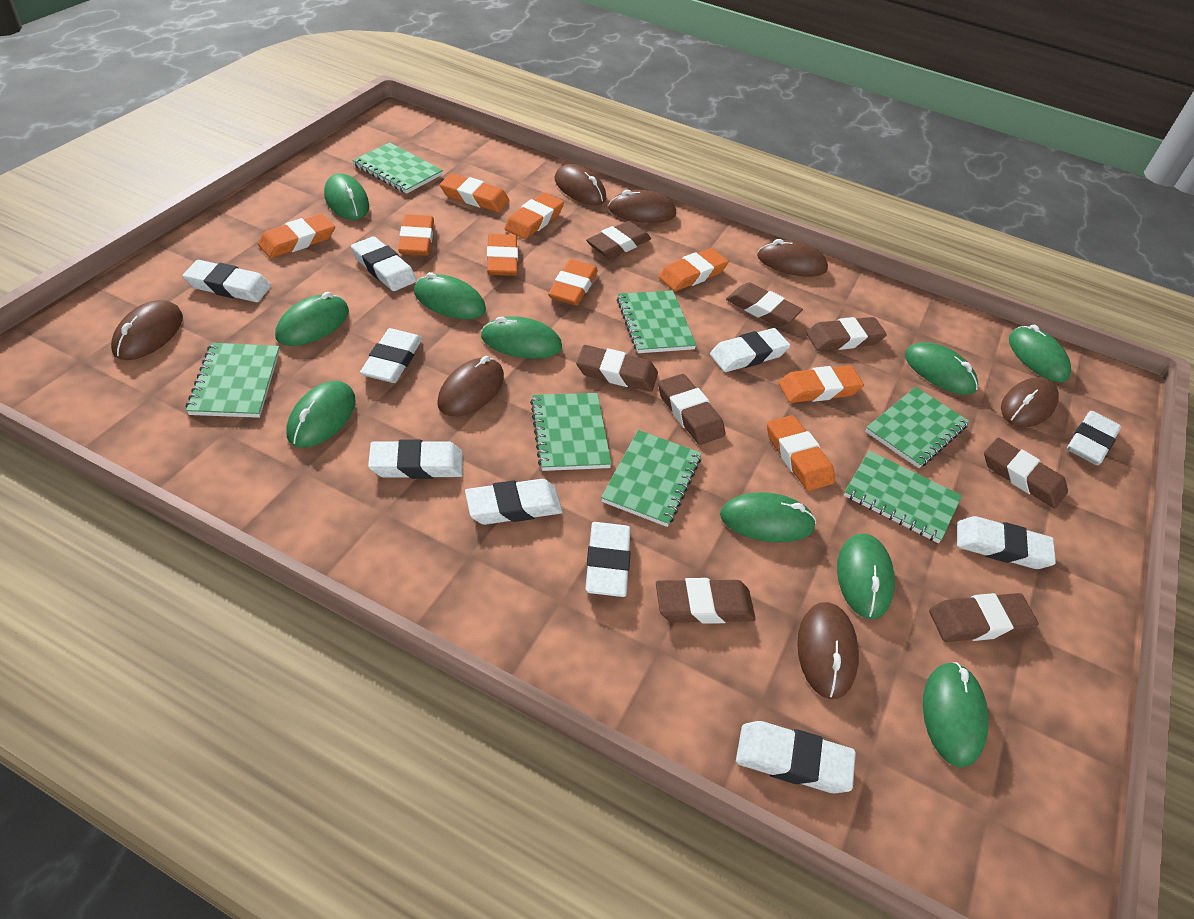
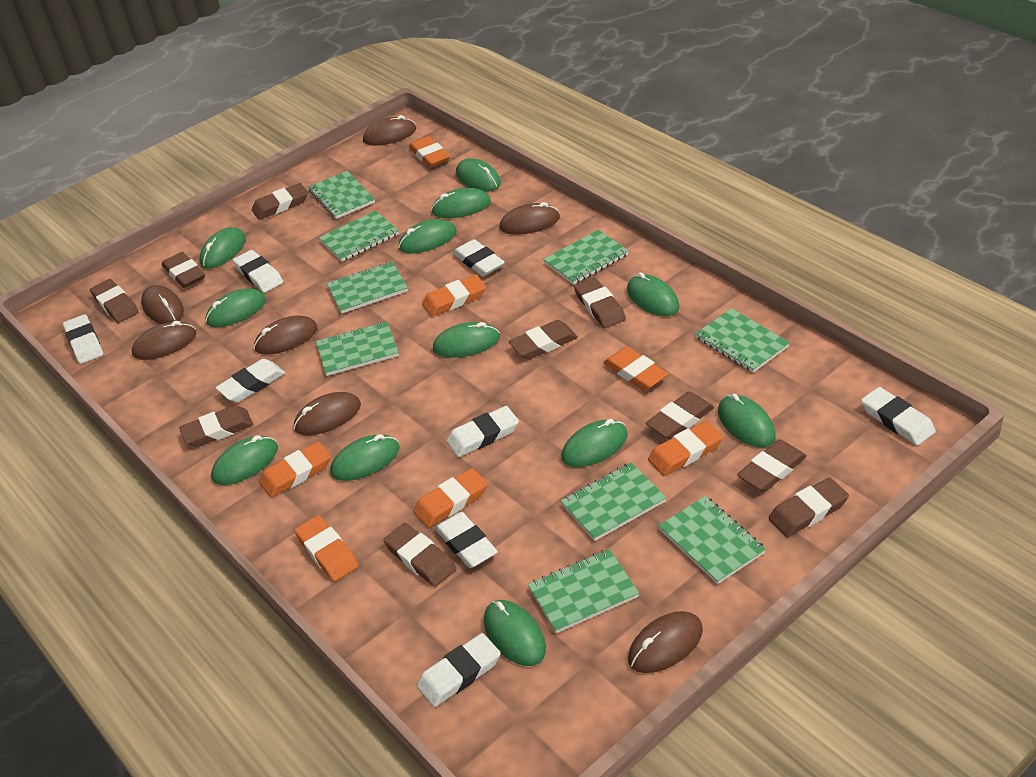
brown eraser: [576,345,658,392] [586,221,651,258] [656,578,756,624] [658,374,725,445] [726,282,803,327] [806,317,887,351] [929,593,1039,642] [984,438,1068,508] = 8 -> [90,279,139,323] [162,252,205,288] [179,405,253,447] [252,183,308,220] [383,523,457,587] [508,320,578,359] [574,278,626,328] [646,391,714,439] [737,439,807,492] [769,477,849,537] = 10
green mouse: [275,292,349,346] [286,381,356,448] [324,173,369,220] [414,272,486,319] [481,316,562,359] [720,492,816,543] [837,534,895,619] [905,342,978,395] [923,662,988,767] [1009,325,1071,382] = 10 -> [200,227,246,269] [205,288,266,327] [211,435,278,485] [330,434,400,481] [399,219,457,254] [431,188,491,218] [433,322,500,358] [456,158,501,192] [484,600,546,666] [561,419,627,467] [627,272,680,316] [718,394,776,447] = 12
green notebook: [186,343,280,418] [352,143,443,194] [530,393,612,471] [601,430,702,527] [617,290,697,353] [844,451,962,543] [865,387,969,468] = 7 -> [308,171,375,219] [316,321,399,376] [319,210,399,262] [327,261,408,314] [528,549,639,633] [543,230,629,285] [561,462,667,541] [658,496,766,584] [695,308,790,373] = 9
orange eraser: [258,214,335,258] [398,214,434,256] [440,173,510,212] [487,234,518,276] [504,193,564,239] [548,259,598,306] [658,248,729,291] [767,415,835,491] [779,366,864,403] = 9 -> [259,441,331,498] [294,515,359,582] [409,136,450,168] [413,468,488,528] [422,275,486,317] [603,347,669,391] [648,421,723,476] = 7
white eraser: [183,260,271,302] [351,236,417,291] [360,328,422,383] [368,439,463,479] [465,479,562,525] [585,522,631,597] [710,328,790,372] [736,721,856,793] [957,516,1056,569] [1067,411,1121,465] = 10 -> [63,314,103,364] [215,359,285,402] [233,250,283,293] [417,633,501,707] [435,512,498,568] [446,406,519,457] [453,239,505,276] [861,387,936,446] = 8

